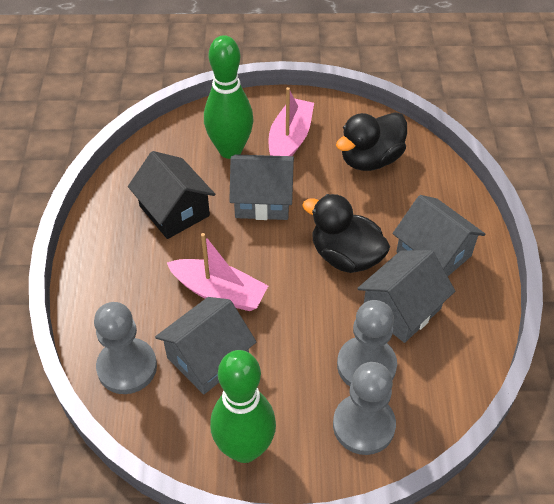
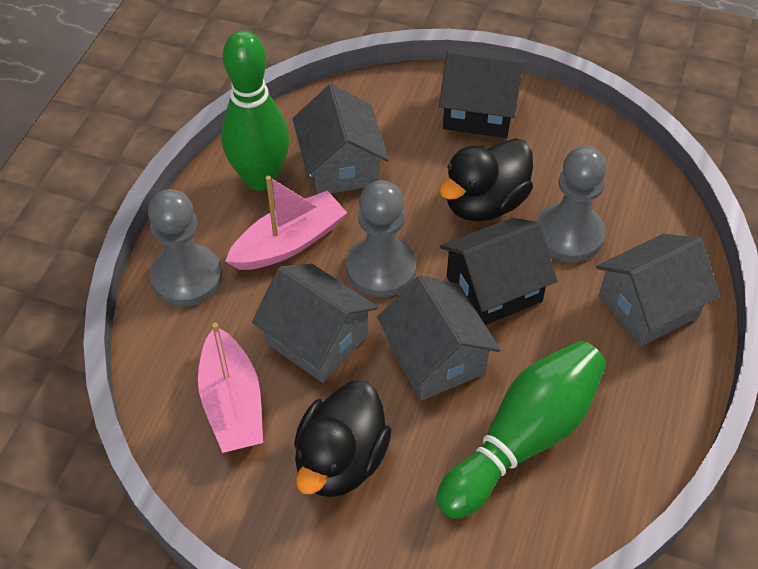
black house: [128,151,215,239] = 1 -> [439,50,524,138] [440,218,557,325] = 2

